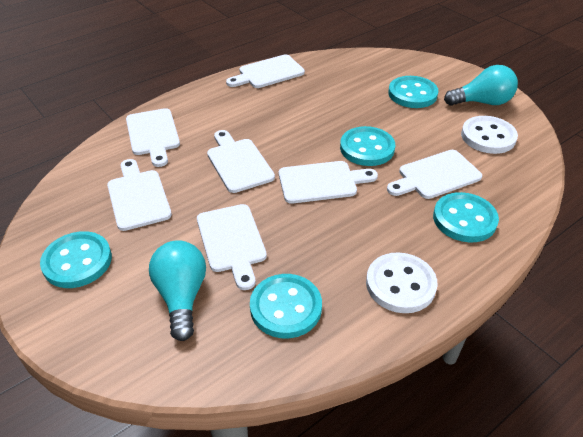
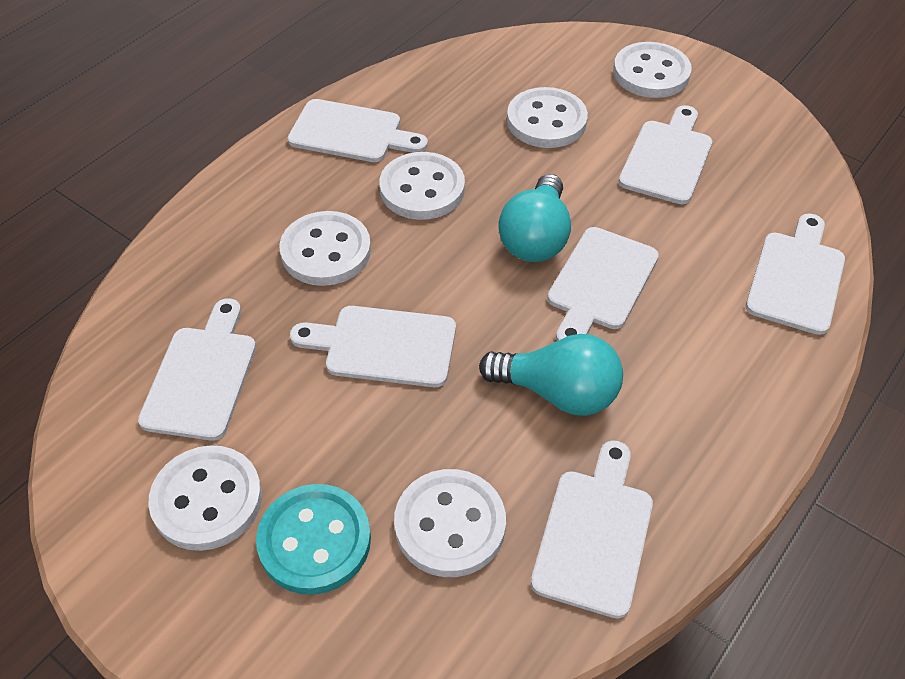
turquoise button: [40,231,112,288] [250,274,322,338] [340,126,395,166] [388,76,438,108] [433,192,499,242] = 5 -> [256,484,371,595] = 1
white button: [366,252,437,313] [461,116,518,154] = 2 -> [148,445,262,551] [279,211,371,286] [379,152,465,220] [394,469,506,577] [507,87,588,148] [613,42,692,98] = 6

